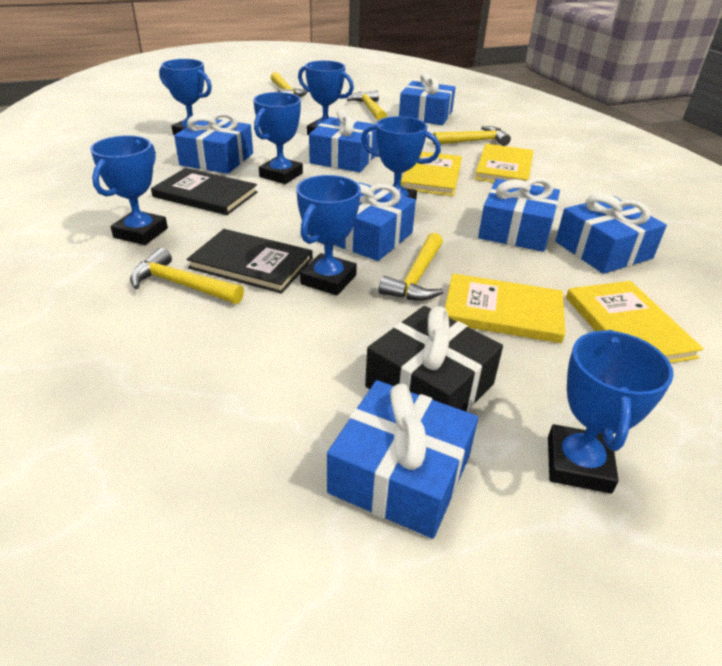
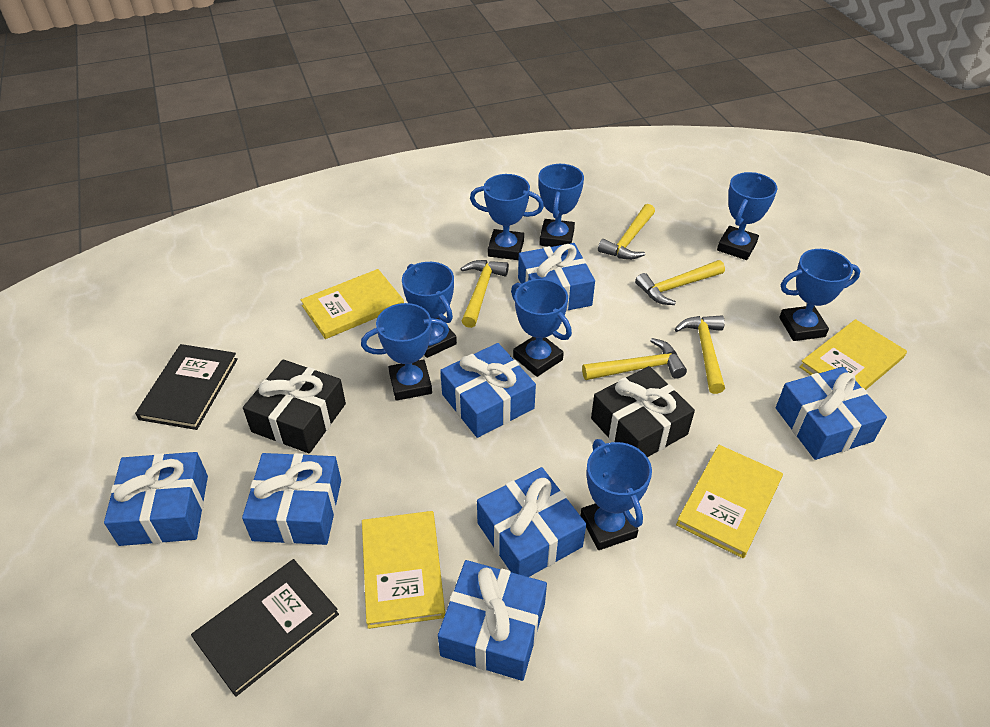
black gift: [365,306,503,411] = 1 -> [243,359,346,453] [591,366,695,457] = 2
blue trophy: [90,135,168,245] [159,59,212,135] [253,92,303,184] [296,175,361,296] [298,60,354,135] [361,116,441,200] [548,330,674,494] = 7 -> [361,303,449,401] [402,262,457,358] [470,174,544,260] [511,279,572,377] [538,164,584,247] [580,439,652,550] [717,172,777,260] [779,249,860,341] = 8

